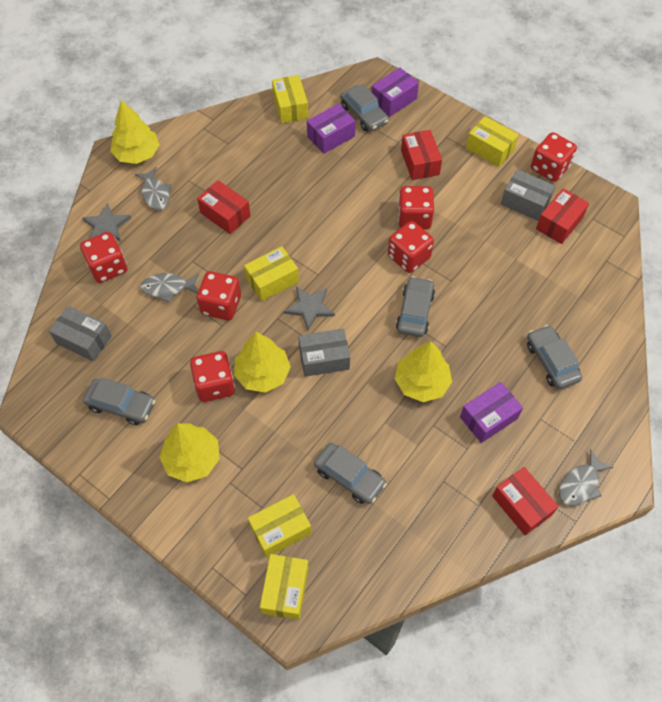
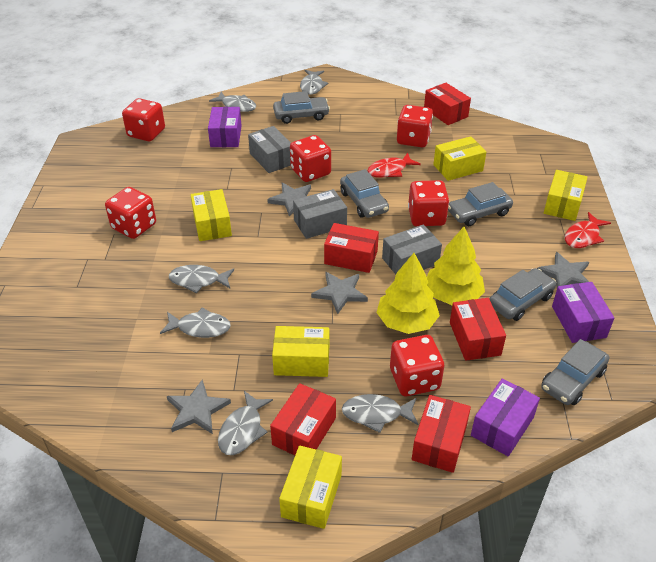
grey fish: [135,167,172,210] [140,273,199,303] [559,450,613,506] = 3 -> [160,308,231,338] [169,265,234,293] [209,92,256,112] [218,391,273,455] [300,70,328,95] [342,394,418,433] = 6
grey star: [82,203,131,241] [284,287,335,330] = 2 -> [167,379,231,434] [267,183,311,216] [311,272,368,314] [537,252,589,288] = 4
red box: [197,180,251,234] [401,130,442,180] [492,467,559,535] [536,188,589,244] = 4 -> [270,383,336,455] [324,223,379,273] [412,395,471,473] [424,83,471,125] [450,298,506,361] = 5
red fish: none = 0 -> [368,152,421,178] [565,212,611,248] = 2
yellow tree: [110,100,160,164] [159,423,220,482] [234,332,291,393] [395,341,452,402] = 4 -> [376,253,440,334] [427,226,485,305] = 2

